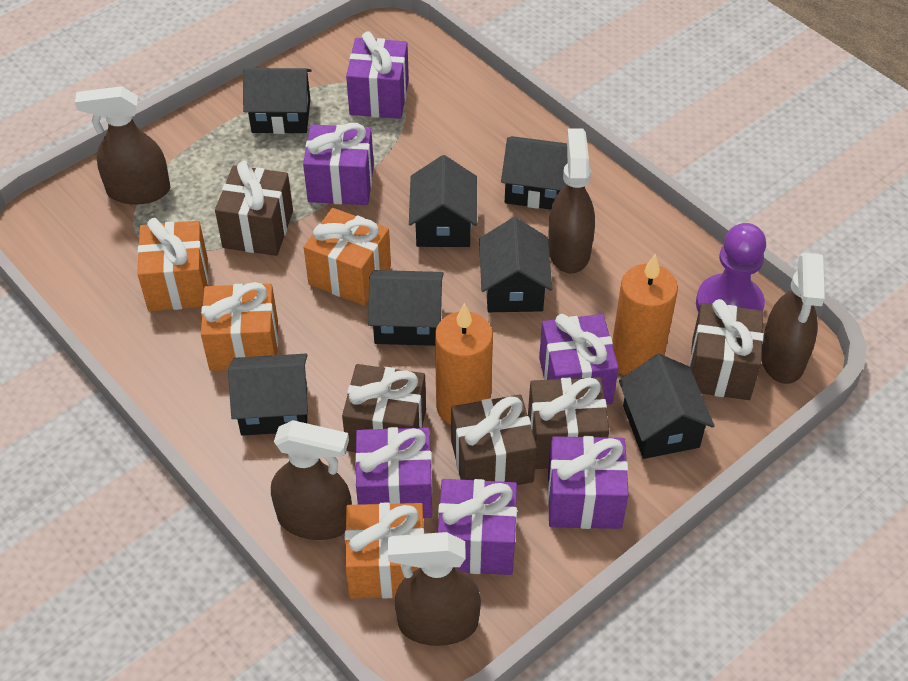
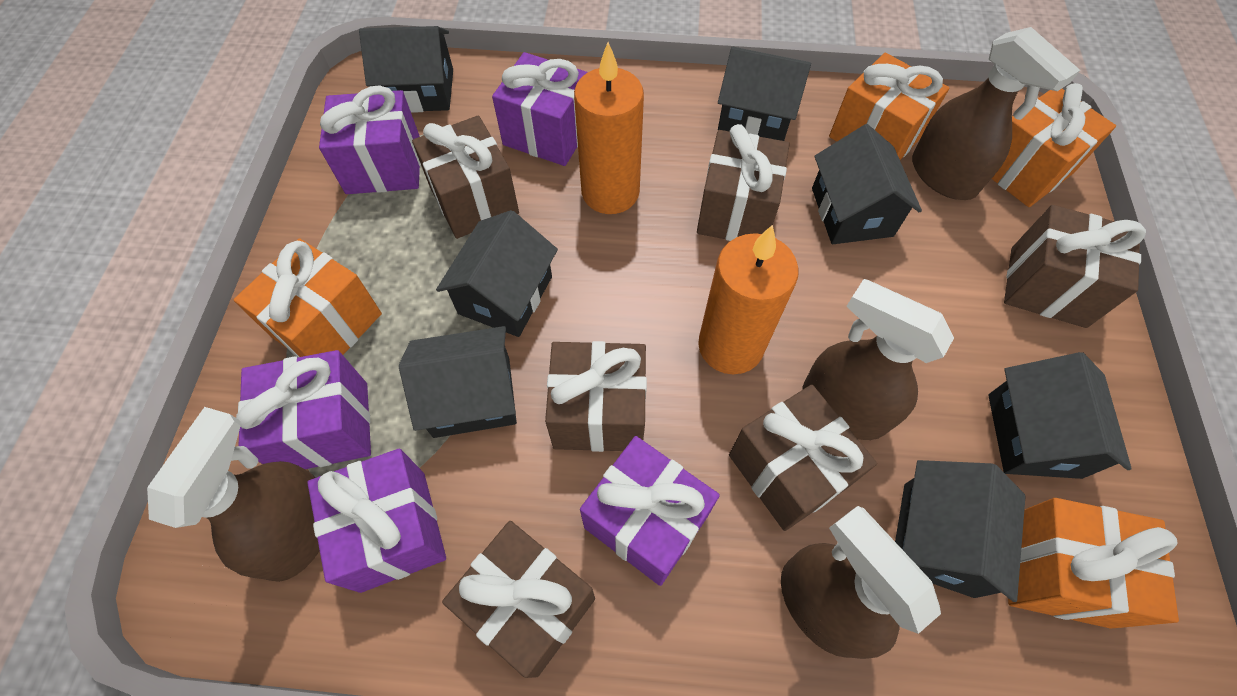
brown gift: [215,161,293,256] [342,364,426,452] [451,394,537,485] [528,377,609,469] [689,299,764,400] = 5 -> [412,116,519,239] [442,521,595,678] [545,341,647,452] [697,124,790,241] [729,385,877,531] [1004,205,1146,328] = 6
brown spray bottle: [75,86,170,205] [271,420,352,540] [388,532,481,646] [548,129,595,274] [761,253,825,384] = 5 -> [147,407,320,582] [781,506,941,659] [803,279,954,440] [912,27,1080,200] = 4
purple gift: [303,123,374,205] [346,32,409,119] [355,427,432,518] [438,479,517,575] [539,314,619,405] [547,436,629,529] = 6 -> [236,350,371,469] [307,449,446,593] [319,85,421,194] [492,52,588,166] [580,436,720,586] = 5
purple pawn: [696,223,766,313] = 1 -> none = 0

